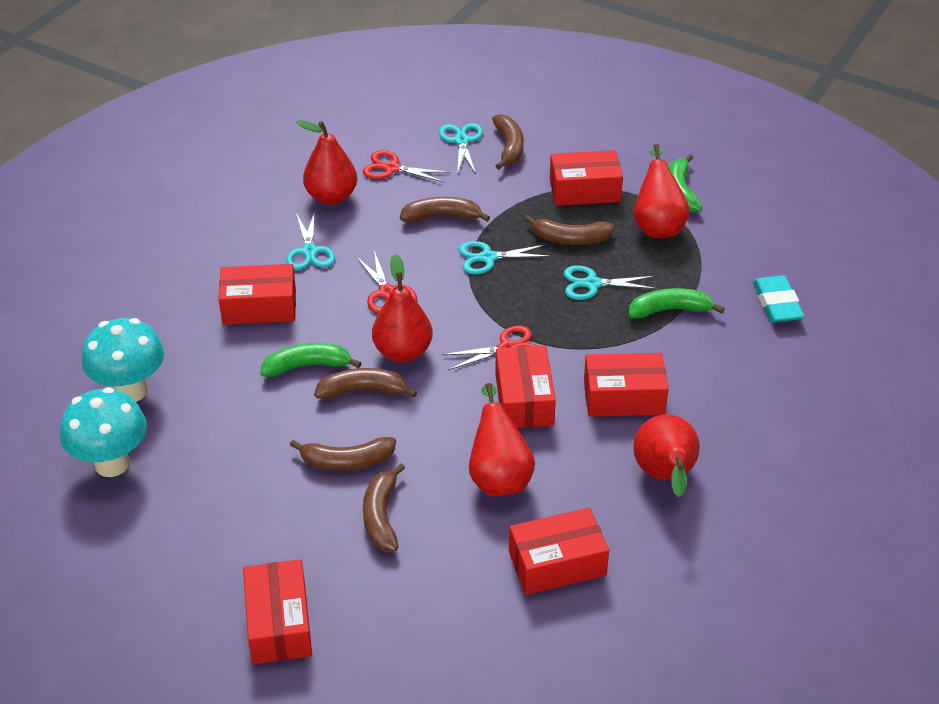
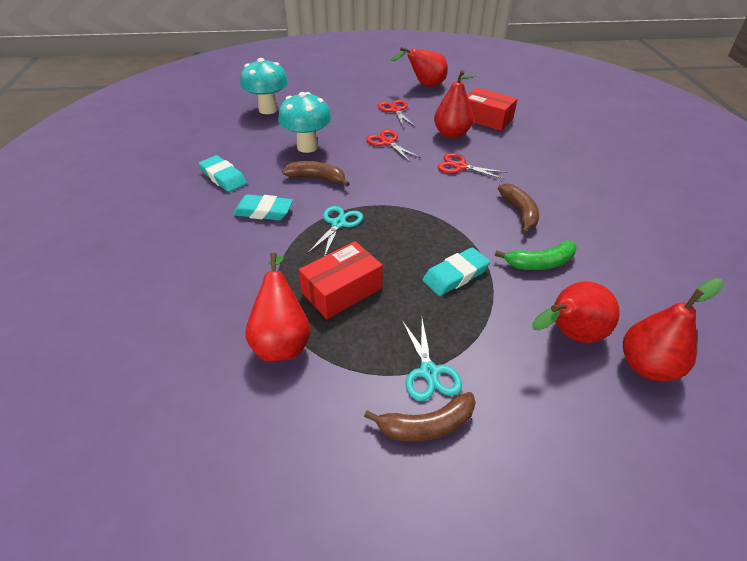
brown banana: [290,437,396,471] [314,368,417,399] [363,464,405,551] [400,197,490,222] [492,114,524,169] [524,215,615,245] = 6 -> [282,161,350,187] [364,392,476,442] [498,183,539,234] = 3
green banana: [260,343,361,377] [629,288,725,319] [669,154,702,212] = 3 -> [495,240,577,270] = 1
red box: [218,264,296,325] [243,559,312,664] [495,346,556,428] [509,508,609,595] [550,150,623,206] [584,353,669,417] = 6 -> [299,241,383,319] [467,87,517,131] = 2
turquoise eraser: [753,275,804,322] = 1 -> [199,155,247,192] [233,194,293,220] [422,247,490,296] = 3
turquoise scissors: [286,211,335,270] [439,123,483,175] [459,241,551,274] [564,265,657,300] = 4 -> [308,206,363,256] [402,319,462,401] = 2

